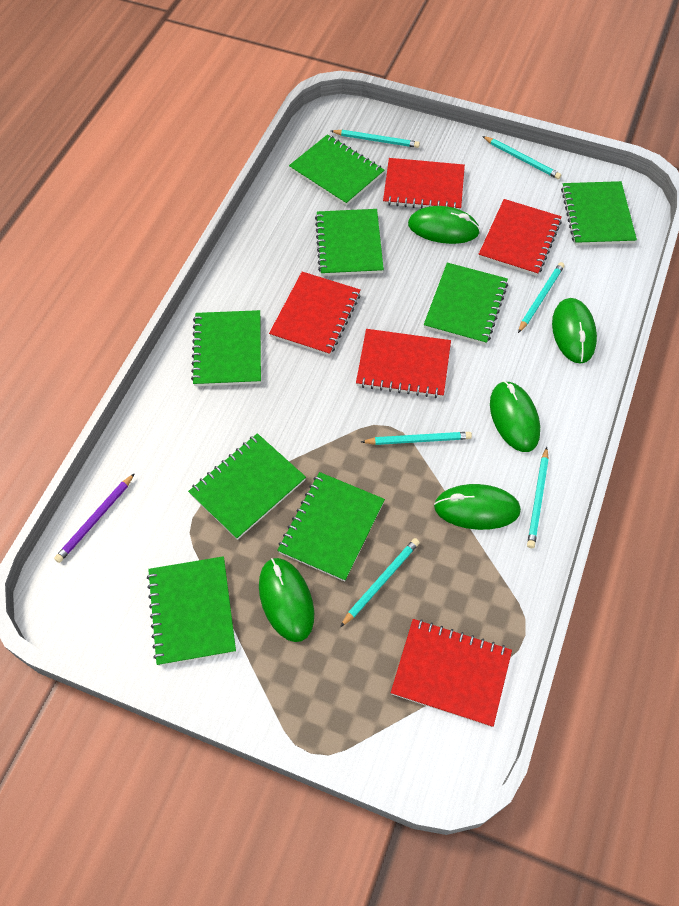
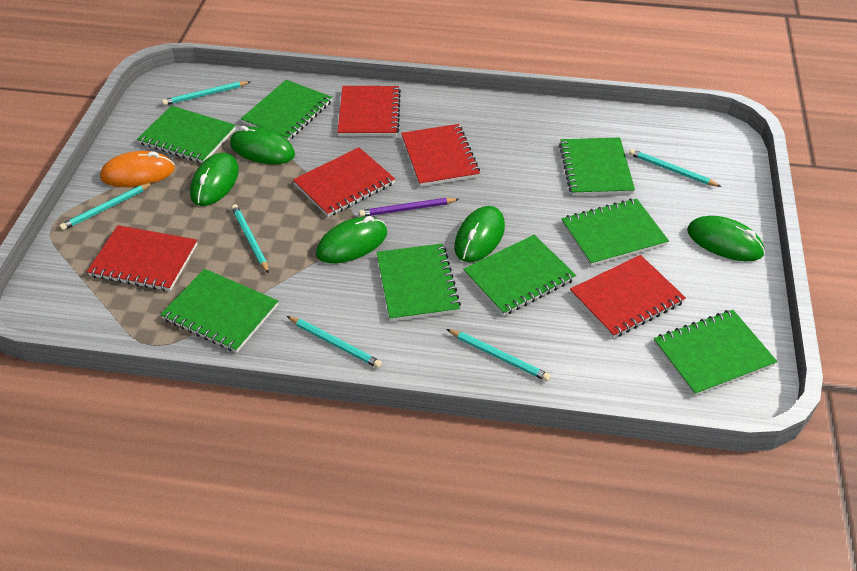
orange mouse: none = 0 -> [100,151,175,187] = 1

